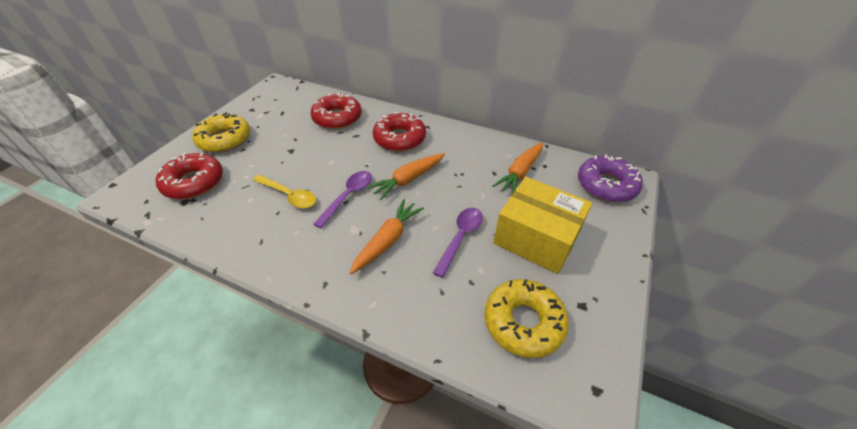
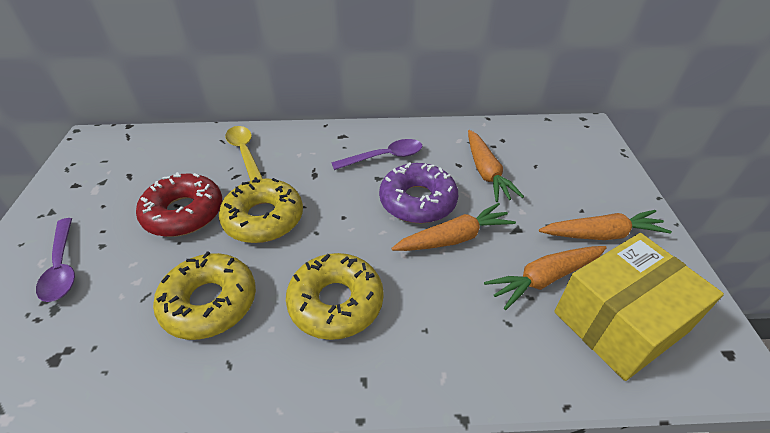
orange carrot: [350,199,424,274] [367,153,445,200] [493,142,543,194] = 3 -> [391,203,516,251] [468,130,524,202] [484,246,607,310] [539,210,672,240] = 4
red donut: [156,152,223,199] [310,93,362,129] [373,112,426,151] = 3 -> [136,172,222,237] = 1
yellow donut: [192,112,250,153] [484,279,569,358] = 2 -> [153,251,256,340] [219,177,303,243] [286,253,384,340] = 3

